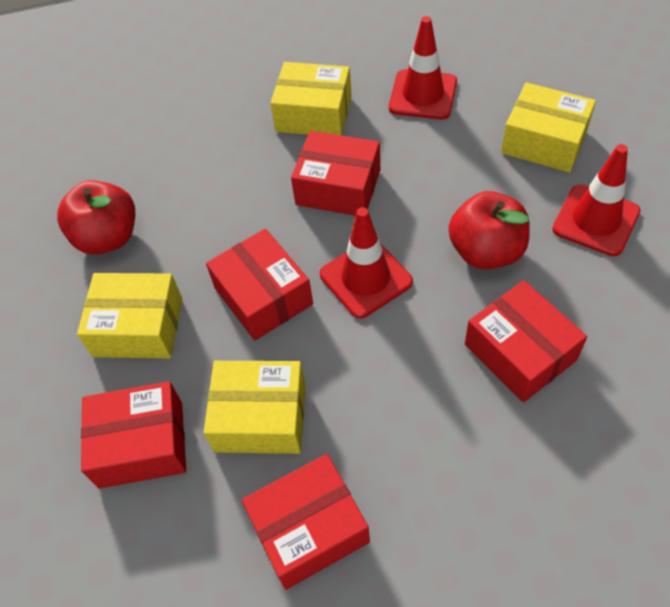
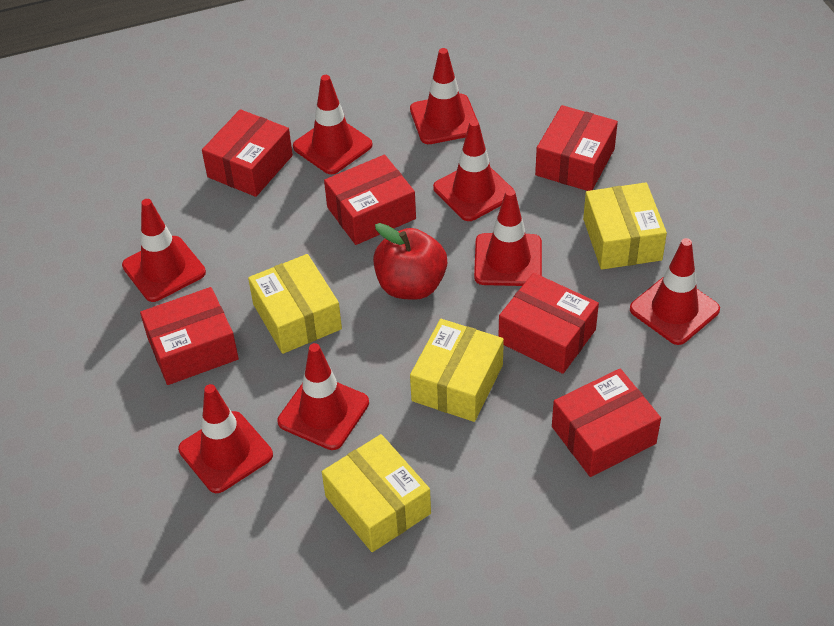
red apple: [57,180,135,255] [448,191,530,269] = 2 -> [373,223,447,300] = 1
red box: [81,381,186,489] [206,228,313,341] [242,454,370,590] [291,131,380,216] [465,280,587,403] = 5 -> [140,287,239,385] [202,109,293,197] [324,155,416,245] [498,273,599,374] [535,105,618,191] [552,369,661,477] = 6
red traffic cone: [320,207,413,318] [389,16,457,119] [552,144,640,256] = 3 -> [122,199,206,302] [178,384,273,493] [278,343,369,450] [293,75,373,174] [410,48,478,144] [433,120,514,221] [474,189,542,286] [630,238,720,345] = 8

